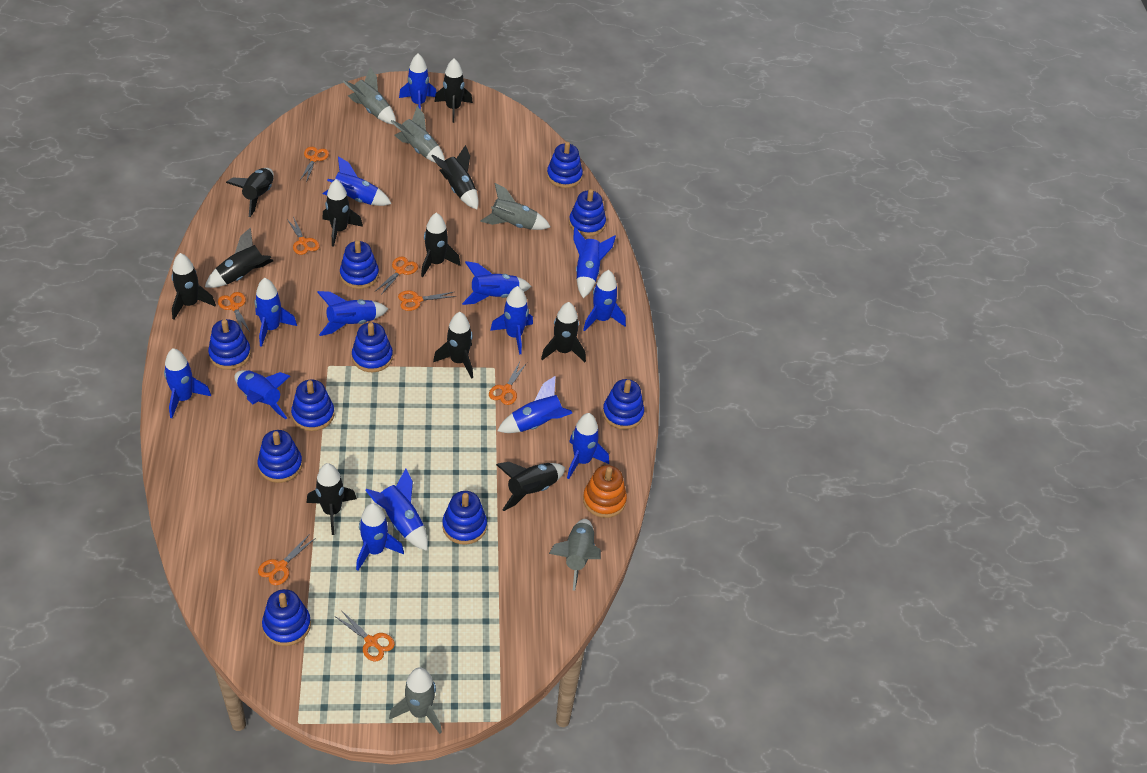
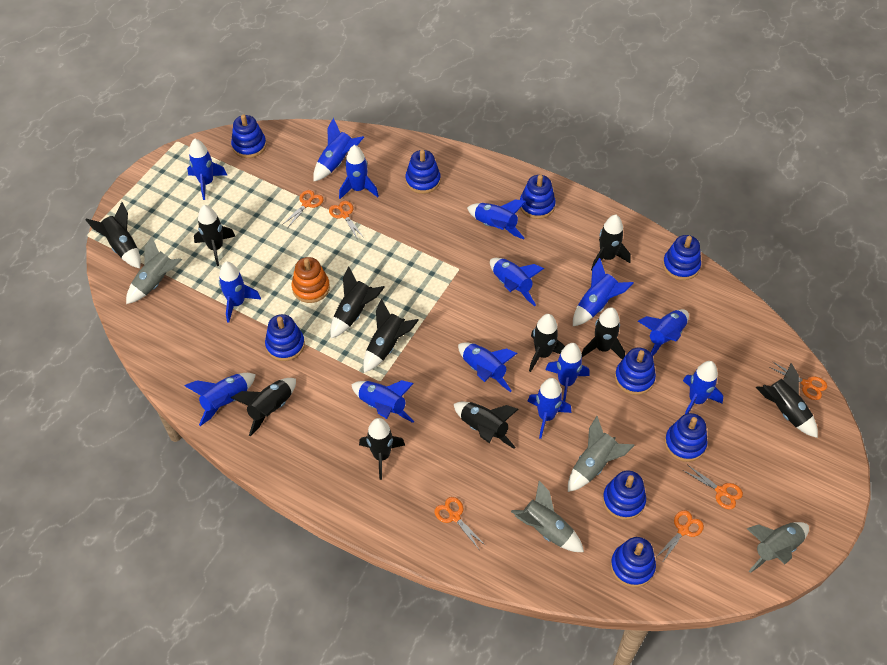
blue stacking toy: [208,319,251,370] [258,430,302,483] [262,589,311,646] [291,380,335,431] [340,240,379,289] [352,322,393,372] [442,491,487,545] [547,142,583,188] [569,189,606,236] [603,379,644,430] = 10 -> [231,114,266,158] [265,314,305,361] [405,150,441,194] [520,175,556,219] [603,470,646,520] [610,537,656,587] [615,348,656,395] [663,235,701,280] [665,413,708,462] = 9
grey rocket: [342,67,396,124] [389,667,442,734] [390,106,445,163] [480,183,551,230] [549,519,601,591] = 5 -> [126,236,182,304] [511,481,584,552] [568,416,635,492] [747,522,809,573] = 4
orange scissors: [218,292,250,332] [258,534,316,585] [287,217,320,255] [300,147,329,183] [336,610,395,661] [376,257,418,295] [398,290,456,311] [489,362,527,405] = 8 -> [282,190,324,227] [329,201,364,240] [435,497,486,549] [656,510,704,563] [683,465,743,509] [769,362,827,400] = 6

